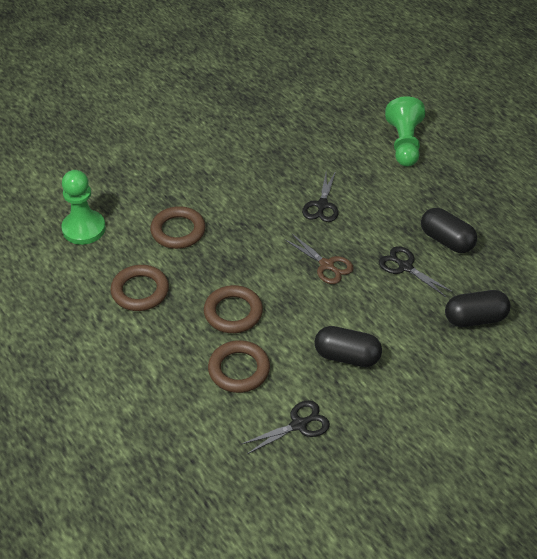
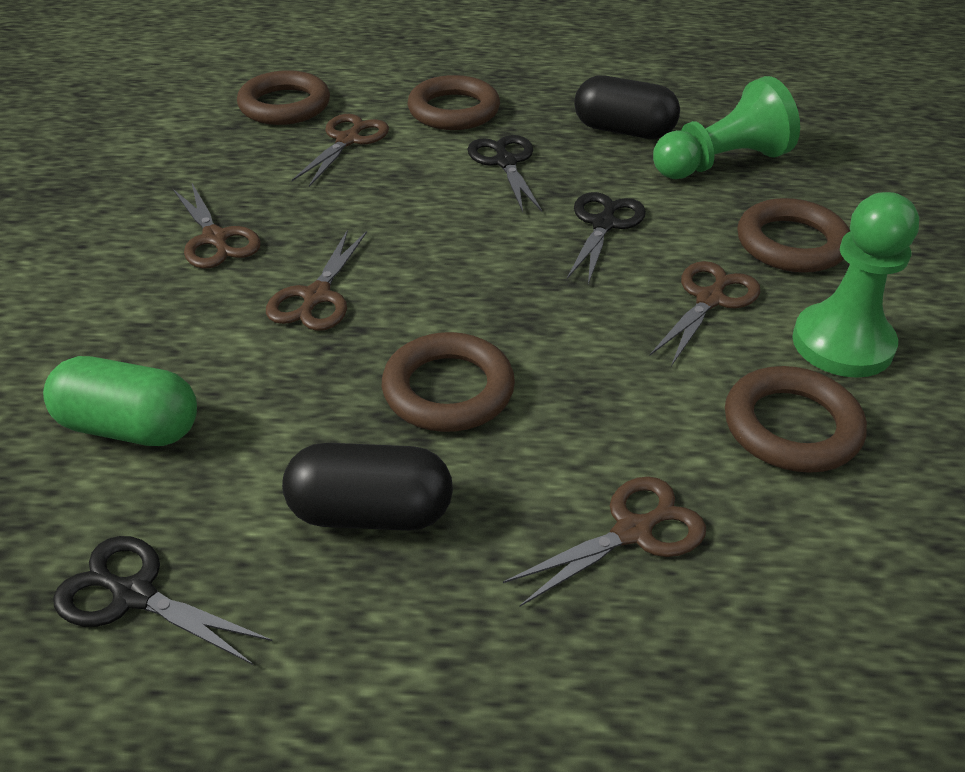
black capsule: [314,326,382,367] [421,208,477,253] [445,290,511,327] = 3 -> [282,443,453,531] [574,75,680,139] = 2
brown ring: [110,265,169,311] [150,206,205,249] [204,285,263,333] [208,340,270,393] = 4 -> [237,70,330,125] [382,332,515,432] [408,75,500,130] [725,366,867,473] [737,198,850,273] = 5
brown scissors: [284,233,354,284] = 1 -> [173,183,261,269] [266,229,367,331] [292,114,389,187] [503,476,706,606] [650,261,760,366] = 5
green capsule: none = 0 -> [43,356,197,446] = 1

